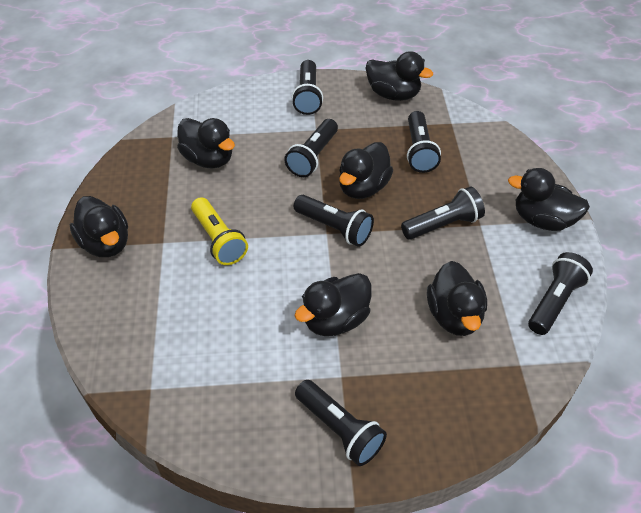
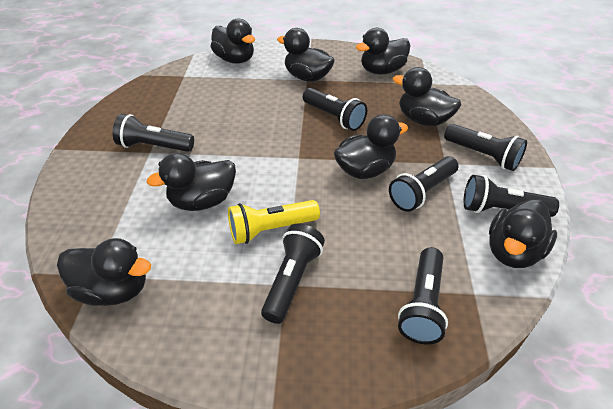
black duck: [70,196,128,257] [177,118,235,169] [294,273,372,336] [339,142,393,199] [365,51,433,101] [427,261,487,336] [508,168,590,231] = 7 -> [57,238,151,306] [146,153,236,211] [210,18,255,64] [277,28,335,82] [334,114,408,179] [356,28,411,75] [393,67,461,126] [489,199,557,268] = 8

